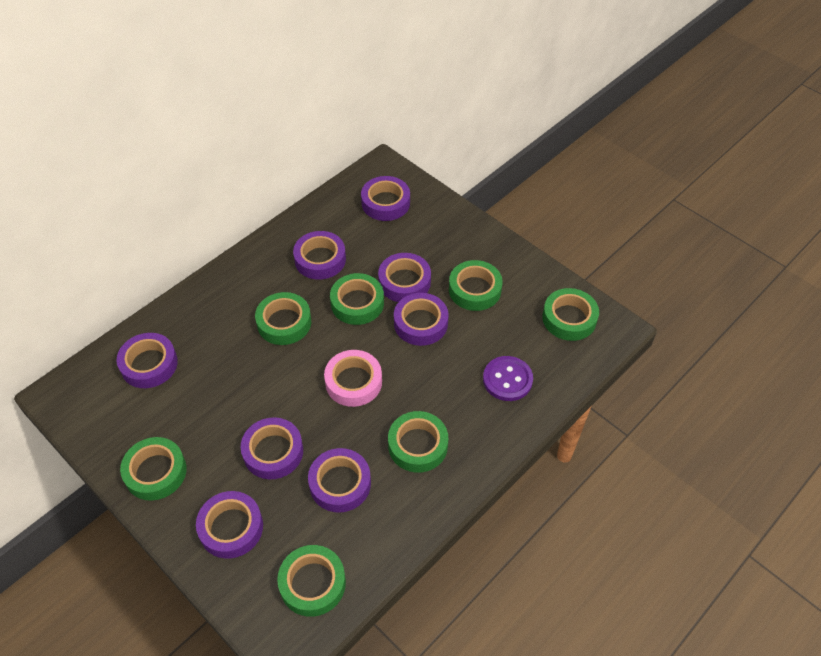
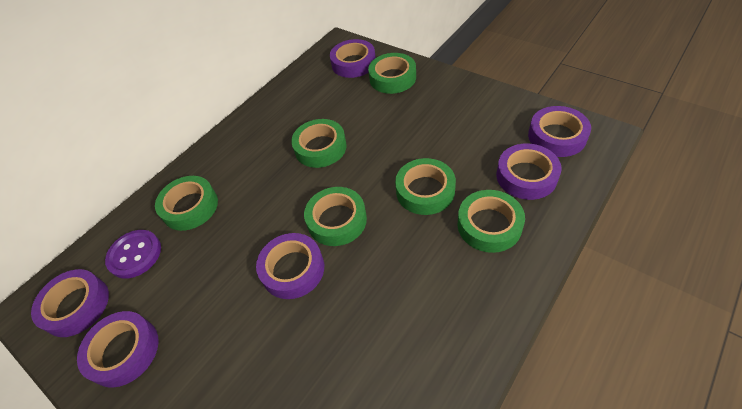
green tape: [120,437,187,501] [255,292,311,345] [277,545,346,617] [330,273,384,325] [388,411,448,473] [449,260,502,311] [542,288,599,341] = 7 -> [155,176,218,231] [291,119,347,168] [304,187,367,246] [368,53,416,94] [395,158,456,215] [458,190,525,253] = 6
pink tape: [324,350,382,407] = 1 -> none = 0
purple tape: [116,333,178,388] [196,491,263,559] [241,417,303,479] [293,231,346,280] [308,448,371,513] [361,176,410,221] [378,253,431,302] [394,293,448,346] = 8 -> [31,269,109,337] [77,311,159,388] [256,233,324,299] [330,39,376,78] [496,144,562,200] [528,106,591,157] = 6

